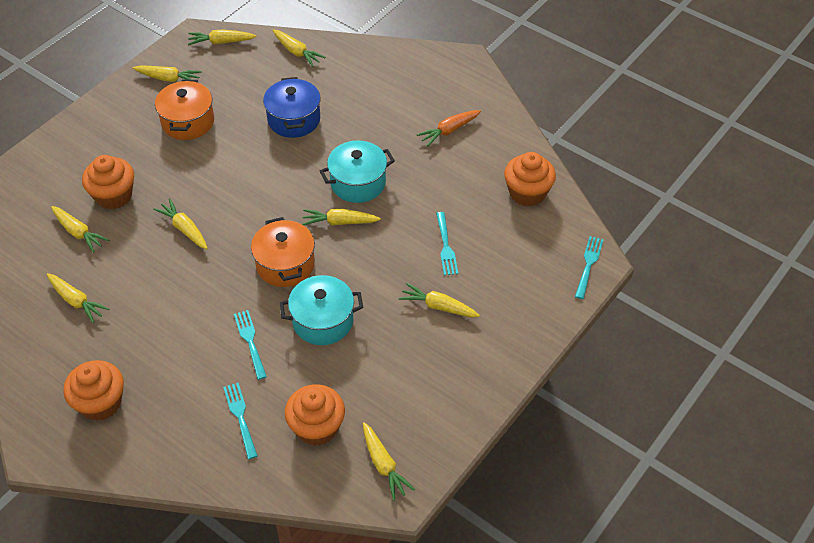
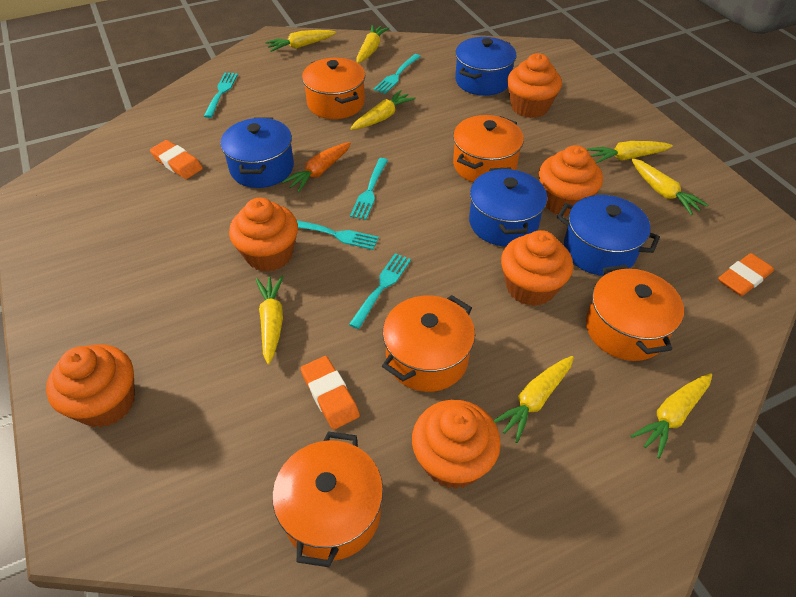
blue pot: [263,77,320,138] = 1 -> [220,117,294,188] [455,37,516,96] [469,167,547,246] [557,195,660,276] = 4
orange cupcake: [63,360,124,421] [82,155,134,209] [285,384,345,446] [504,152,556,206] = 4 -> [46,344,135,428] [229,198,298,272] [412,400,501,489] [501,230,573,306] [507,53,562,118] [539,145,603,216] = 6
orange eraser: none = 0 -> [150,140,203,179] [301,356,360,430] [718,253,774,296] = 3
orange pot: [155,79,214,140] [251,217,315,287] = 2 -> [272,431,383,567] [302,58,365,119] [382,295,475,392] [453,115,524,183] [586,265,684,361] = 5
turquoise fork: [223,383,258,459] [234,310,267,380] [436,212,458,275] [575,236,604,299] = 4 -> [204,73,238,118] [297,220,379,250] [349,253,411,329] [350,158,388,220] [373,54,421,94] = 5
turquoise pot: [280,275,363,345] [320,140,395,203] = 2 -> none = 0
yellow carrot: [47,273,109,323] [51,206,109,253] [133,65,202,82] [153,198,208,249] [188,29,257,45] [272,29,325,67] [302,209,381,225] [363,422,415,501] [399,283,480,317] = 9 -> [256,276,284,365] [265,30,336,52] [350,90,416,130] [357,25,389,63] [493,356,574,443] [587,141,673,163] [631,158,708,215] [631,373,712,458] = 8

